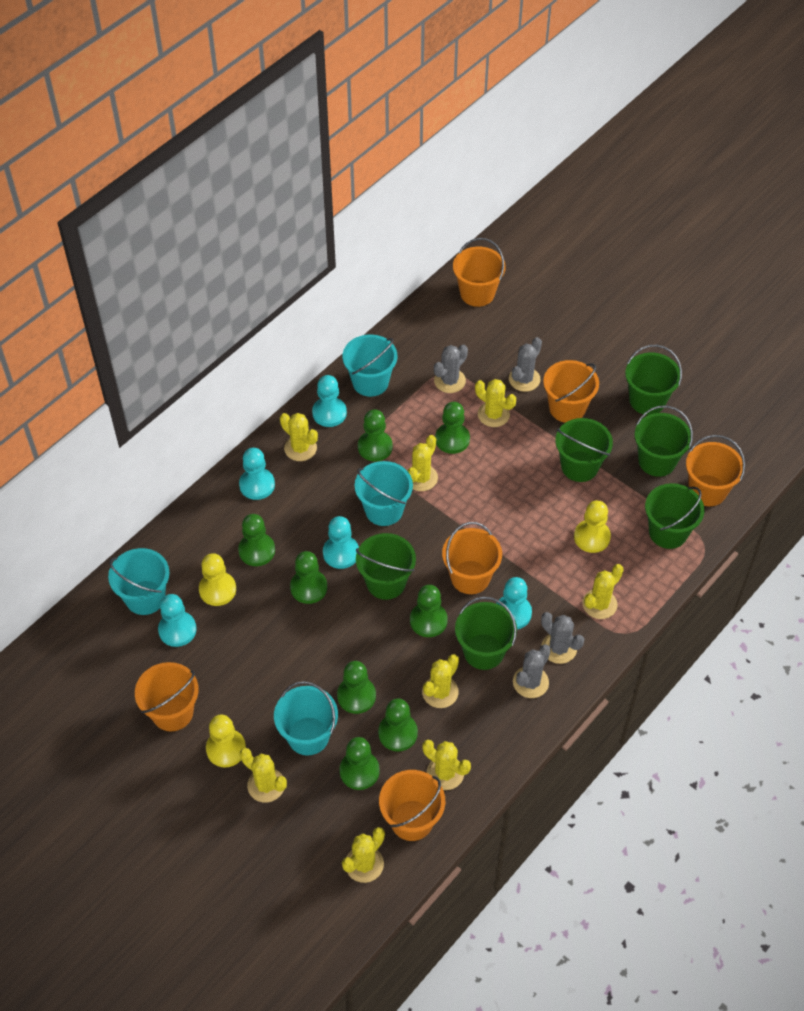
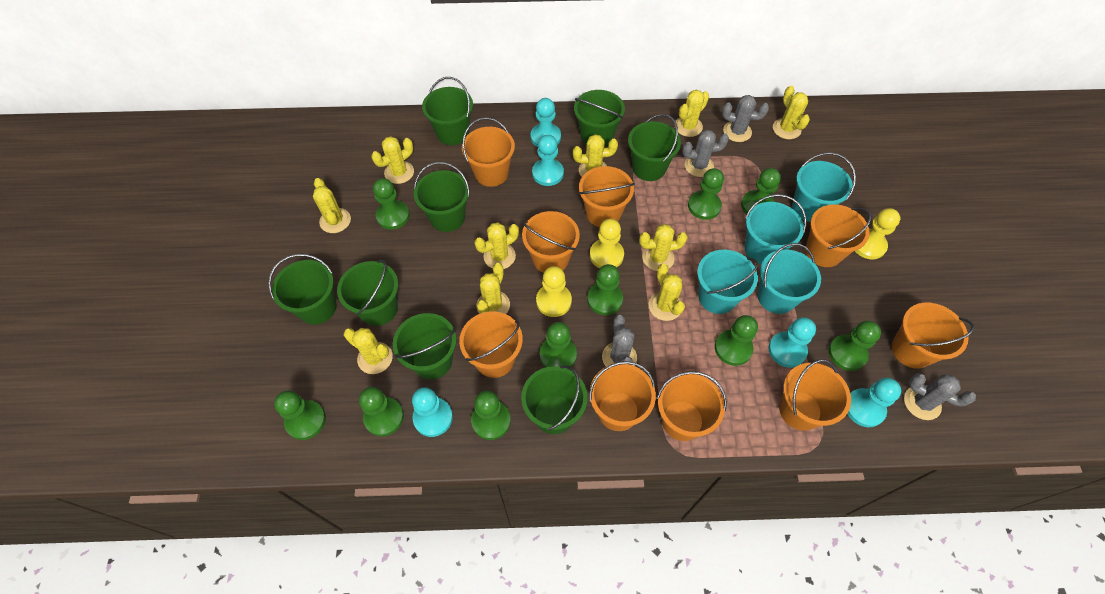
green bucket: [356,533,416,600] [455,597,517,670] [555,418,613,482] [625,345,682,415] [634,406,693,477] [645,483,704,549] = 6 -> [269,254,337,325] [337,259,398,326] [393,313,457,380] [414,162,470,232] [422,77,473,145] [521,365,588,434] [574,90,625,147] [628,114,681,181] = 8
green pawn: [238,514,275,566] [290,551,327,604] [337,661,376,714] [340,737,380,790] [358,409,393,462] [378,698,418,752] [410,585,448,637] [435,402,470,454] = 8 -> [274,390,326,440] [359,387,404,436] [373,178,410,230] [471,390,511,440] [540,322,577,369] [587,264,623,315] [688,168,724,220] [715,315,758,366] [741,168,781,214] [828,321,881,371] = 10
orange bucket: [135,662,199,731] [379,770,445,841] [442,522,502,594] [453,238,506,307] [543,360,599,423] [686,435,745,506] = 6 -> [459,311,523,378] [462,117,515,187] [522,211,580,273] [579,166,635,227] [589,361,656,431] [657,371,727,441] [779,359,851,431] [806,204,871,267] [892,302,974,369] = 9
yellow cactus: [240,748,287,803] [280,413,318,461] [342,827,385,883] [407,435,438,491] [422,654,459,708] [423,740,471,790] [475,379,516,427] [582,564,624,619] = 8 -> [313,178,351,233] [344,328,393,374] [371,136,414,184] [475,222,519,269] [477,263,510,314] [573,134,618,177] [639,224,687,271] [649,264,685,321] [674,90,709,137] [773,86,810,139] = 10

